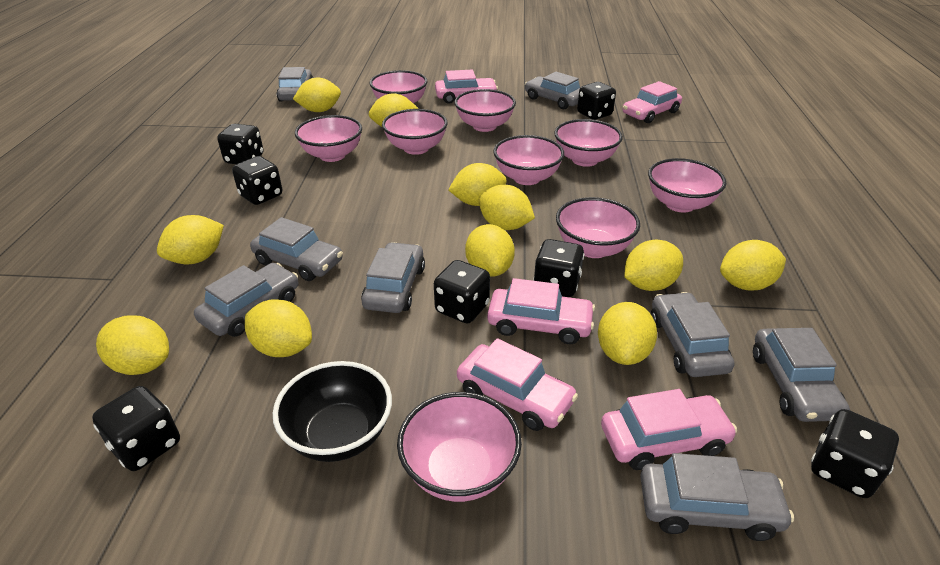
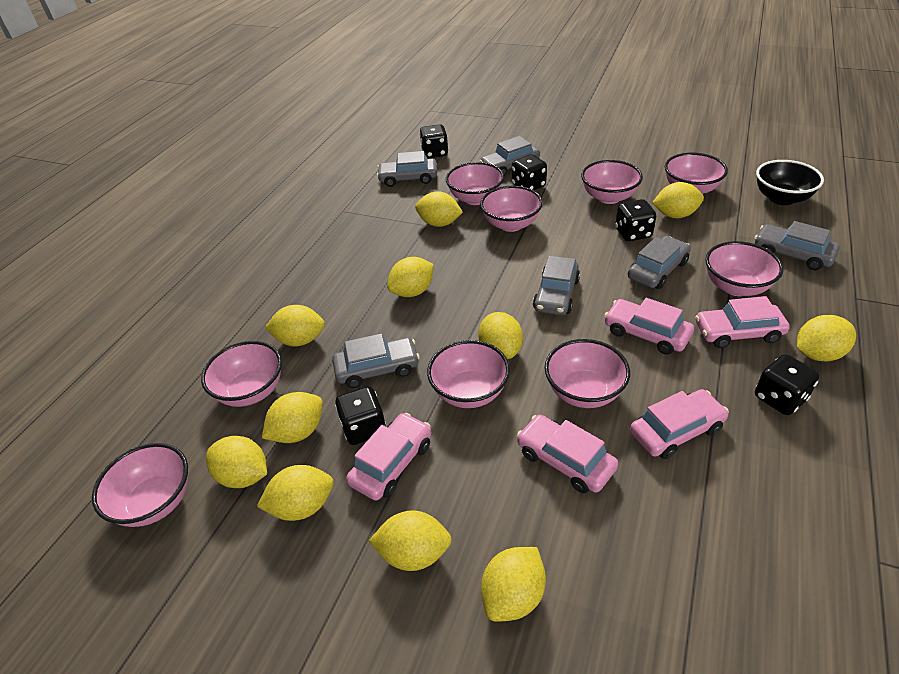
black dice: [92,386,180,471] [217,124,264,164] [232,156,282,205] [434,260,490,323] [533,239,585,297] [577,82,616,120] [811,409,899,498] = 7 -> [335,386,386,445] [419,124,448,158] [512,154,547,190] [615,199,656,241] [755,354,819,415] = 5
grey car: [194,263,299,337] [250,217,343,281] [277,67,313,102] [361,242,425,313] [525,72,580,109] [640,453,794,541] [651,292,734,377] [753,328,850,422] = 8 -> [332,333,420,388] [377,151,437,187] [480,136,540,176] [533,256,580,315] [628,236,691,289] [754,221,840,270] = 6

